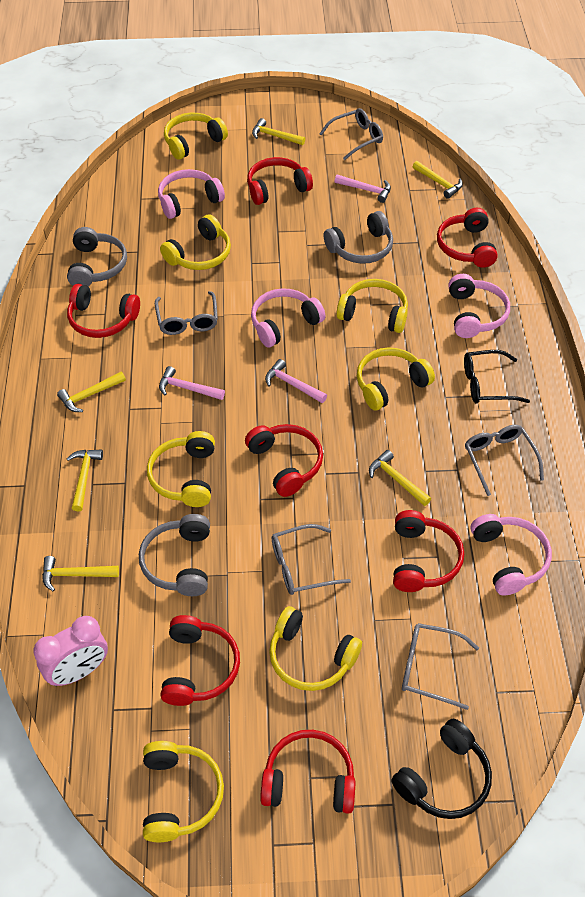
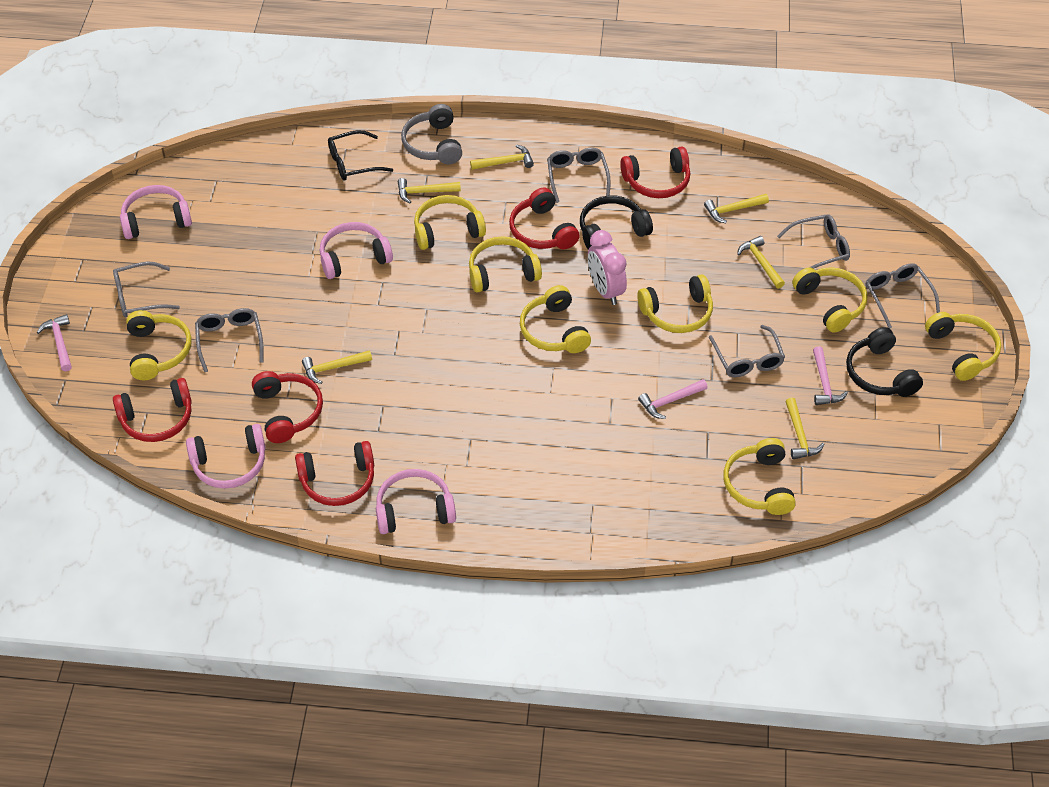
black headphones: [392,719,492,819] = 1 -> [580,195,653,250] [846,327,923,397] = 2
grey glasses: [155,291,218,335] [272,524,351,595] [319,108,383,160] [402,623,479,710] [465,425,544,496] = 5 -> [113,261,180,317] [195,308,263,372] [547,148,611,203] [709,325,785,377] [777,214,850,269] [865,263,940,329] = 6
grey headphones: [67,227,127,286] [139,514,210,596] [324,211,393,264] = 3 -> [401,104,462,164] = 1
red headphones: [67,284,140,338] [160,615,240,706] [245,424,323,497] [247,157,313,205] [260,730,355,814] [393,510,464,592] [437,208,498,268] = 7 -> [113,378,192,442] [252,371,323,443] [295,441,374,506] [509,188,580,249] [620,146,690,198] = 5
yellow headphones: [143,741,224,842] [147,431,215,507] [160,214,231,270] [164,113,228,160] [269,606,362,691] [336,279,408,333] [357,347,435,410] = 7 -> [126,310,192,380] [414,195,486,250] [469,236,542,293] [520,285,591,353] [637,274,713,333] [723,438,796,515] [792,267,867,333] [925,312,1001,381] = 8

